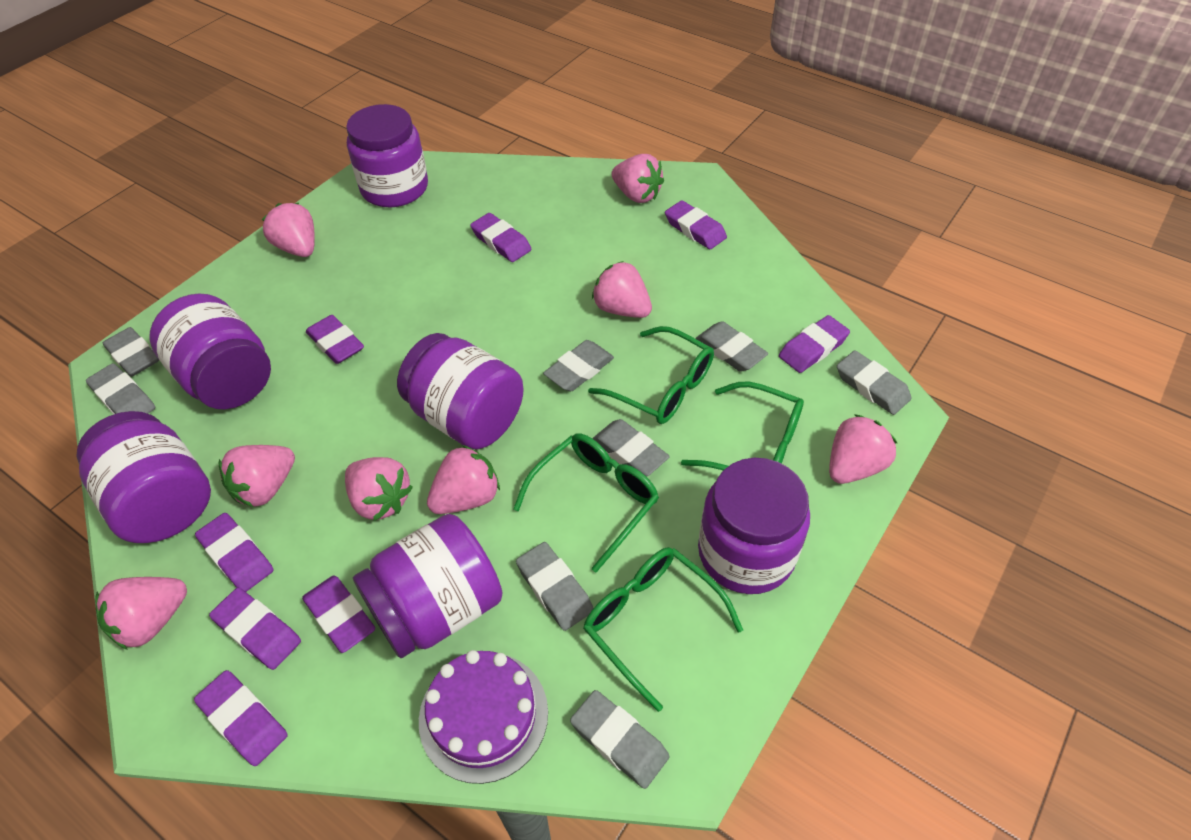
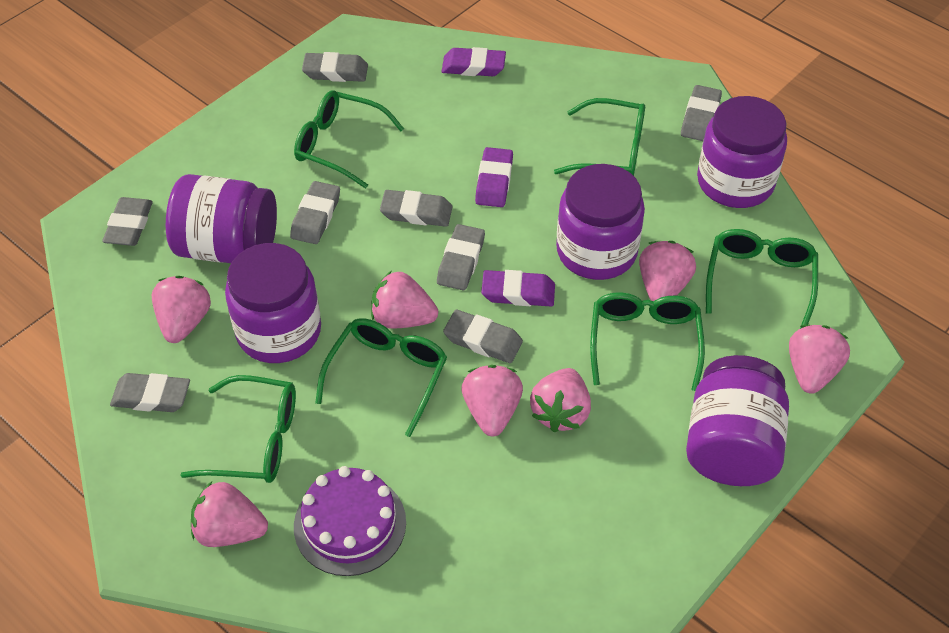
green glasses: [513,433,659,572] [583,547,743,712] [588,326,714,424] [681,382,804,470] = 4 -> [181,375,296,483] [294,90,404,188] [315,318,447,437] [554,98,645,176] [590,292,705,391] [706,229,818,329] = 6
pink strawberry: [95,577,187,650] [219,445,295,507] [262,203,315,257] [345,457,413,521] [427,445,500,514] [592,261,652,318] [611,154,664,203] [829,414,897,484] = 8 -> [152,276,211,343] [191,481,268,547] [371,271,438,329] [462,365,523,436] [530,368,591,432] [639,241,696,301] [789,325,850,394] = 7
purple eraser: [194,670,288,766] [195,513,274,592] [209,588,301,670] [302,575,375,653] [306,315,364,364] [470,213,531,262] [665,200,727,249] [779,315,850,373] = 8 -> [442,47,506,76] [475,147,513,207] [481,270,555,307] = 3
purple jar: [76,411,211,543] [150,293,271,409] [346,104,428,207] [353,514,502,658] [397,333,524,450] [698,458,810,594] = 6 -> [166,174,277,263] [225,243,321,363] [556,164,645,280] [686,355,789,486] [697,96,787,208] = 5

